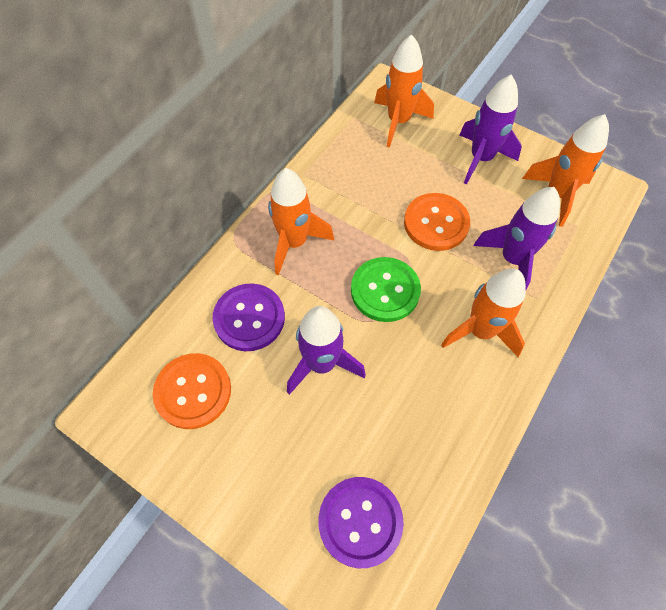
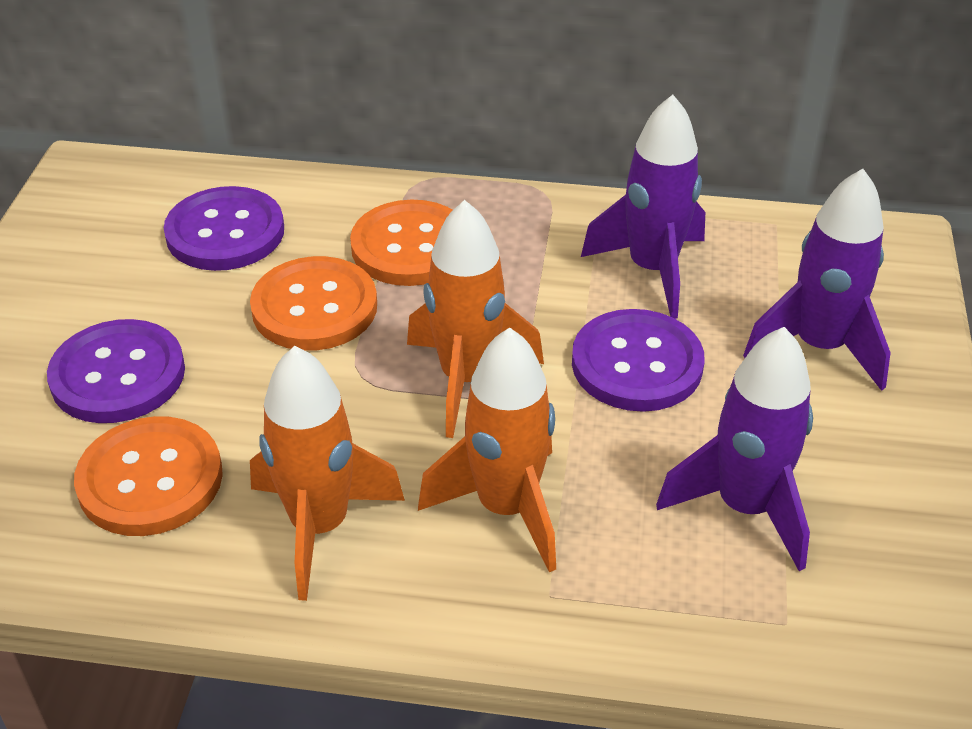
green button: [351,257,421,322] = 1 -> none = 0
orange button: [153,353,231,429] [404,193,470,251] = 2 -> [74,416,223,536] [250,256,377,351] [350,200,453,286] = 3
orange rocket: [268,168,334,275] [374,34,434,148] [441,268,526,357] [522,114,609,227] = 4 -> [250,346,405,601] [407,200,544,438] [418,327,556,572] = 3
purple button: [213,283,285,351] [318,477,404,568] = 2 -> [47,319,185,423] [164,186,284,271] [572,309,705,412] = 3

